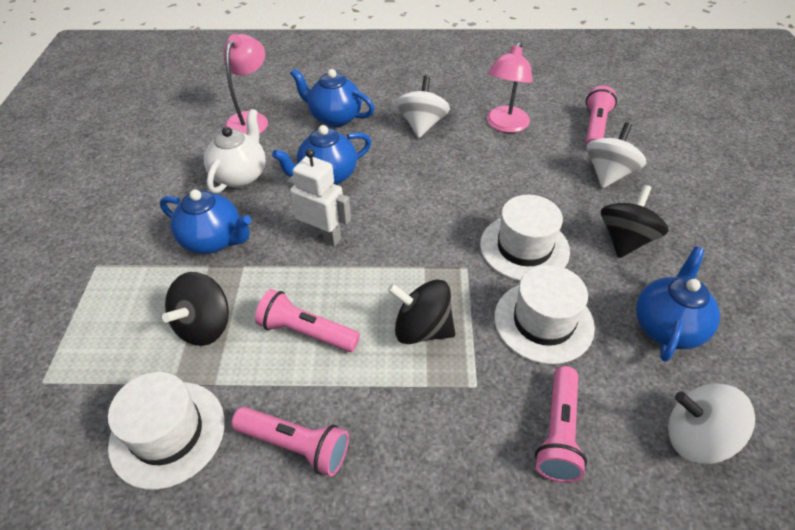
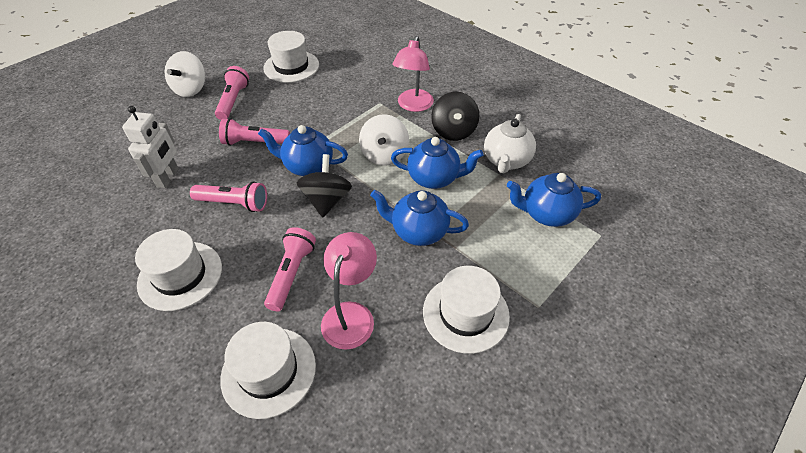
black spinning top: [162,272,229,346] [387,279,455,344] [601,185,669,258] = 3 -> [297,154,352,217] [431,92,479,141] = 2
white hat: [108,372,225,490] [480,195,570,281] [494,265,595,364] = 3 -> [135,229,222,311] [220,322,316,419] [263,31,319,83] [423,266,510,354] = 4
white spinning top: [396,75,450,138] [586,122,646,188] [668,383,755,464] = 3 -> [165,51,206,97] [359,114,409,166] = 2

